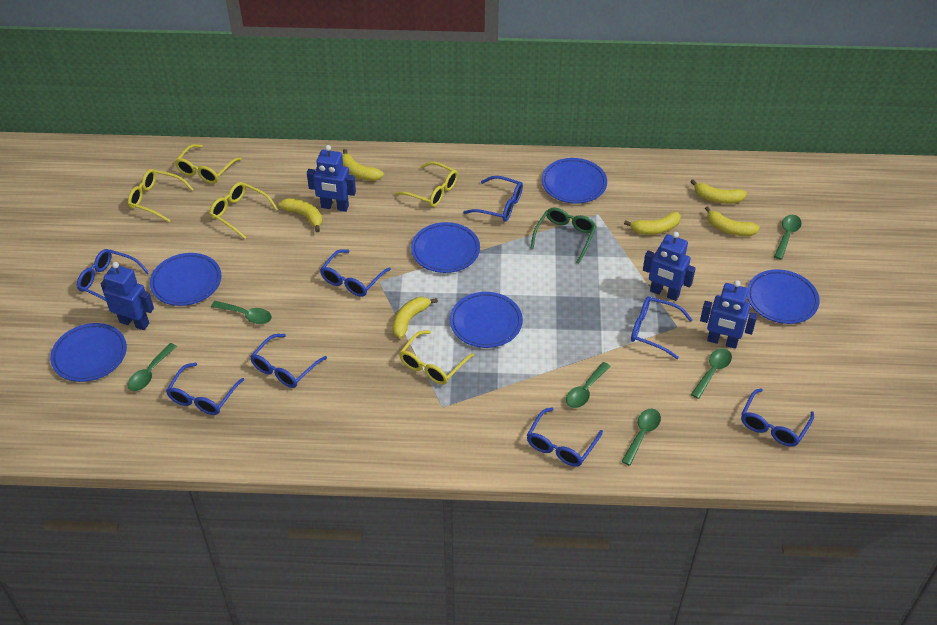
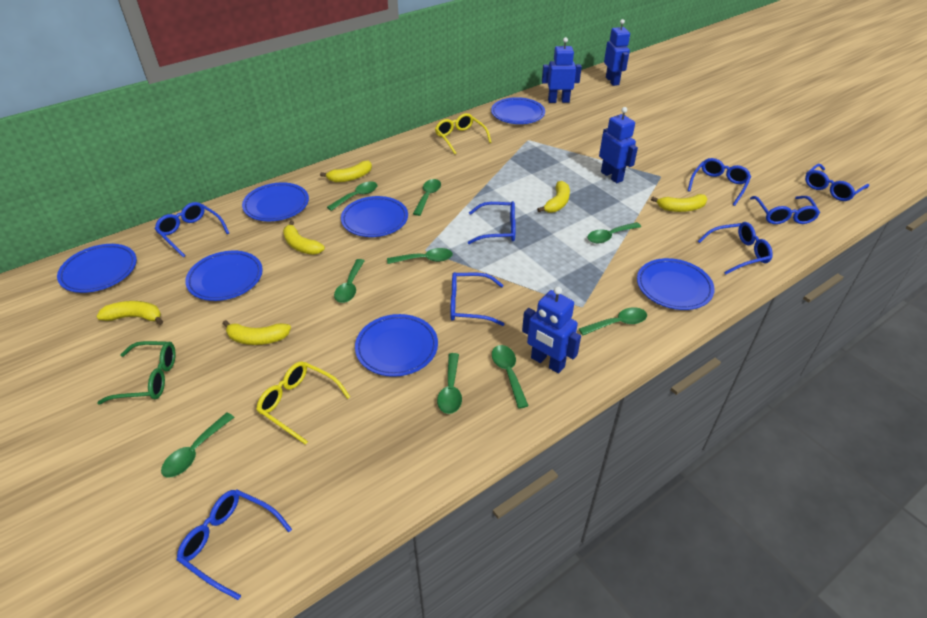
blue plate: [50,323,127,382] [150,253,221,306] [411,222,480,273] [450,292,523,348] [542,158,607,204] [747,269,820,324] = 6 -> [57,244,137,293] [185,251,263,301] [242,182,309,221] [341,196,408,237] [355,314,438,377] [491,97,545,124] [637,258,715,310] = 7
green spoon: [127,343,177,391] [211,301,272,324] [566,362,611,408] [621,409,661,466] [691,348,732,399] [774,215,802,260] = 6 -> [161,413,234,478] [327,182,377,211] [334,259,365,303] [387,248,453,264] [413,179,441,216] [437,353,462,414] [492,345,528,409] [579,307,647,335] [587,222,641,243] = 9
yellow glasses: [128,169,194,222] [175,144,241,184] [209,182,278,239] [395,162,458,207] [399,331,474,385] = 5 -> [256,361,350,445] [435,113,492,154] = 2

